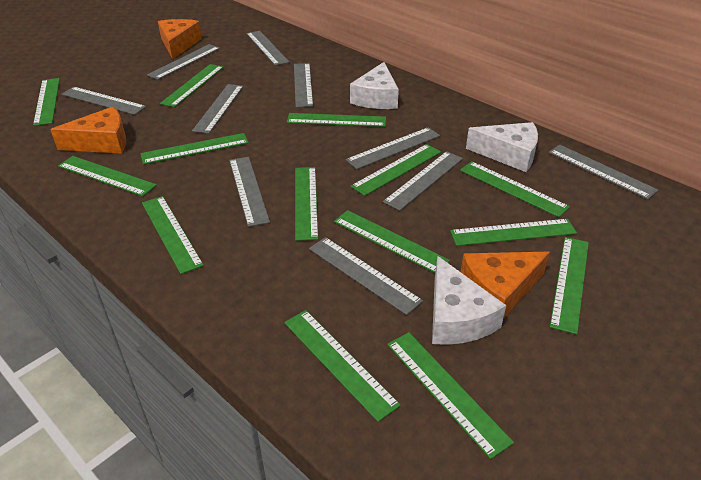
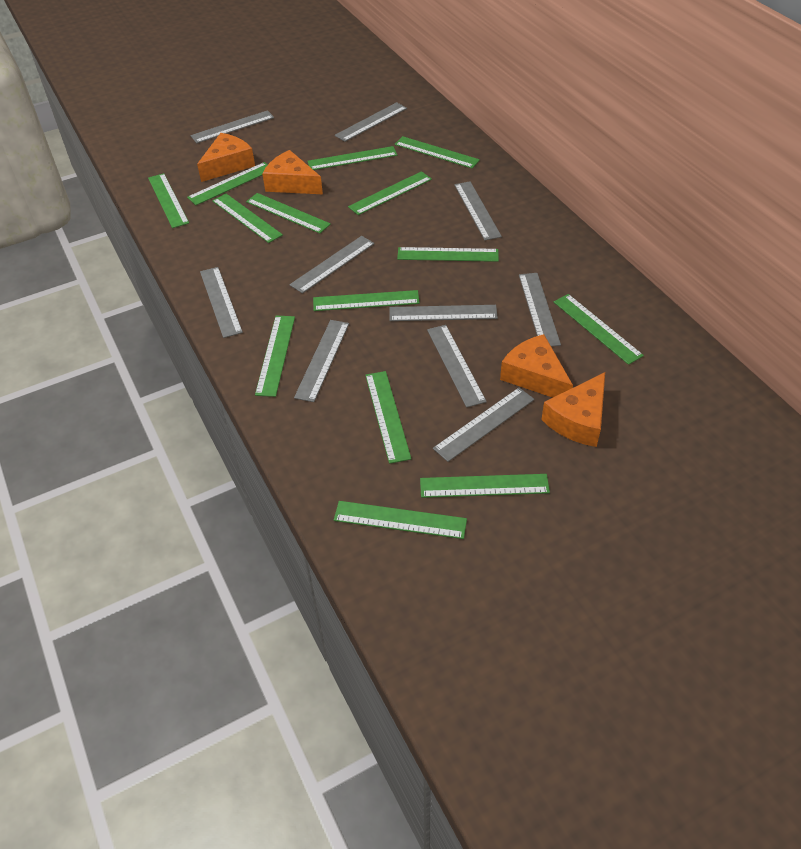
orange cheese: [50,107,126,154] [158,19,202,59] [461,252,550,319] = 3 -> [197,133,255,182] [262,150,323,194] [500,334,573,398] [541,372,605,447] = 4
white cheese: [350,62,399,109] [432,256,506,345] [466,122,538,172] = 3 -> none = 0

